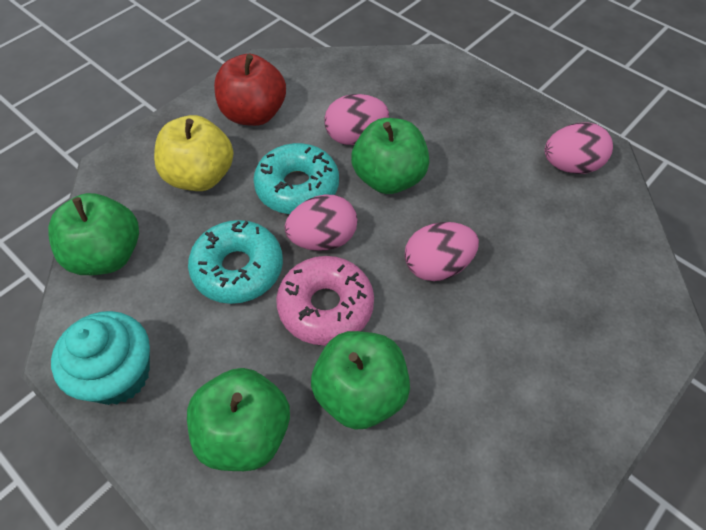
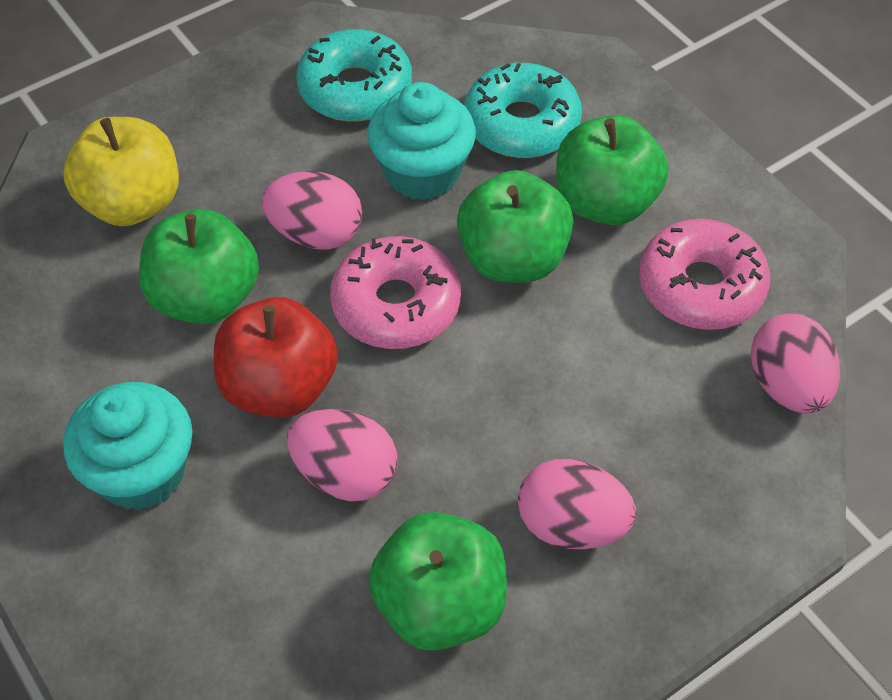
pink donut: [276,256,374,345] = 1 -> [330,236,461,349] [639,219,770,330] = 2
turquoise cupcake: [51,311,150,405] = 1 -> [63,382,193,510] [367,82,476,200] = 2

